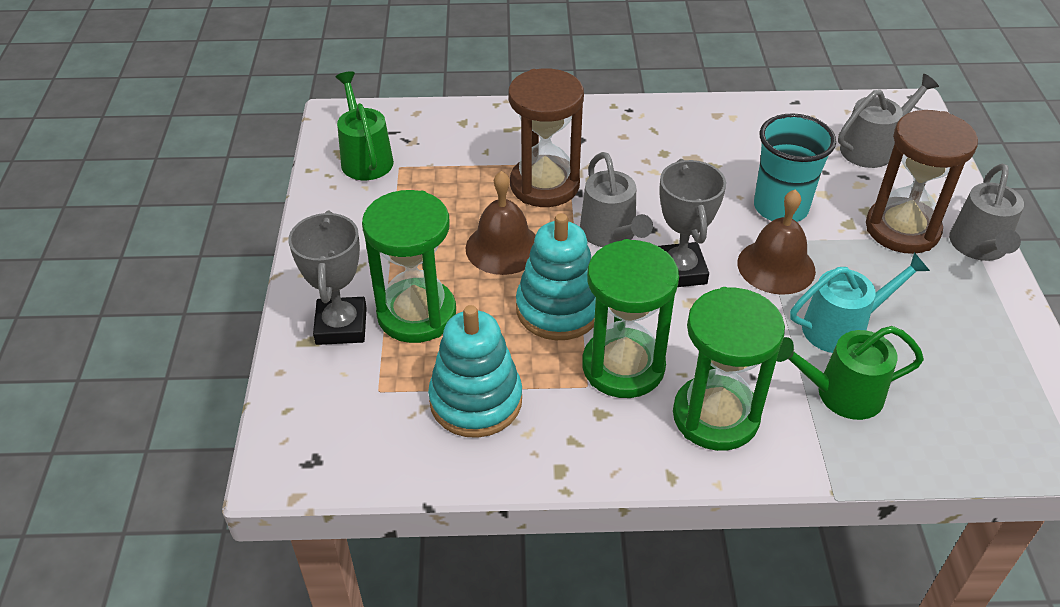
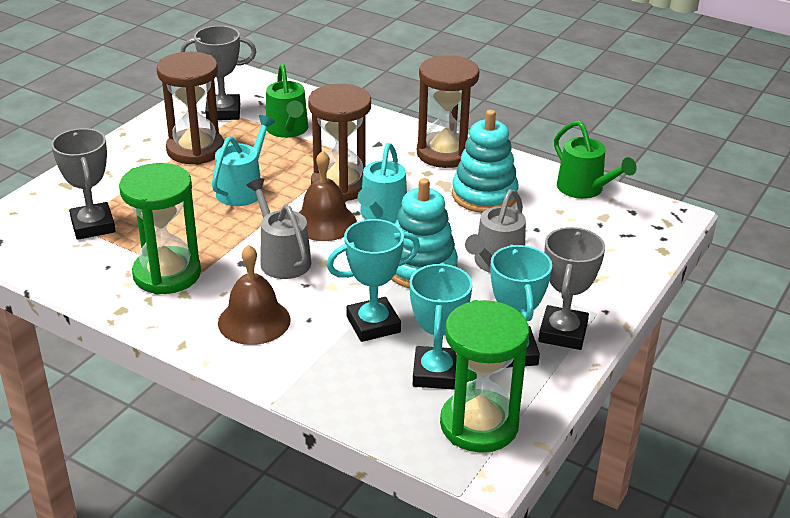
brown hourglass: [508,69,584,207] [866,110,978,254] = 2 -> [157,52,224,165] [308,84,371,202] [417,55,479,168] = 3
green hourglass: [362,190,456,343] [582,239,679,398] [673,287,785,451] = 3 -> [119,163,201,295] [440,300,529,453] = 2
grey trophy: [288,211,367,345] [659,159,726,287] = 2 -> [51,128,116,240] [181,26,256,120] [538,227,605,350] = 3
grey watering can: [580,152,653,247] [838,74,939,168] [949,164,1024,261] = 3 -> [246,178,311,279] [465,189,526,273] = 2
turquoise cup: [754,113,836,222] = 1 -> none = 0
turquoise trophy: none = 0 -> [327,219,420,342] [410,263,473,390] [490,244,552,368] = 3
turquoise watering can: [790,252,930,353] = 1 -> [212,115,275,206] [358,143,407,223] = 2

